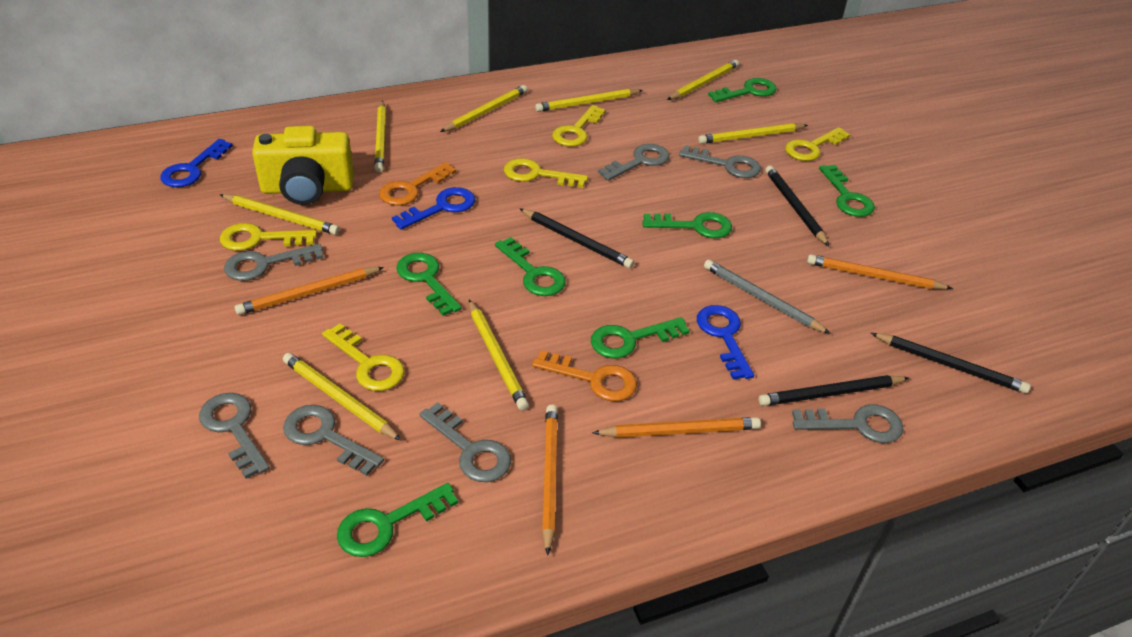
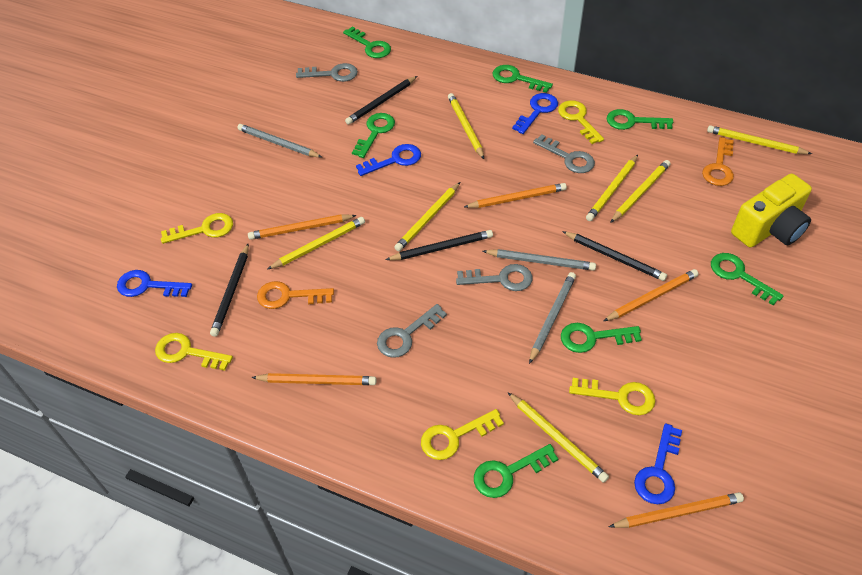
blue key: [160,139,233,187] [392,187,475,230] [697,305,754,380] = 3 -> [117,270,192,297] [356,144,421,176] [512,93,558,134] [634,423,682,504] = 4
grey key: [199,393,270,479] [224,244,324,281] [283,405,384,476] [419,402,511,482] [598,144,669,181] [679,145,761,178] [792,404,903,443] = 7 -> [296,63,358,82] [377,304,447,358] [456,264,533,291] [533,135,595,173] = 4
grey pencil: [704,260,831,334] = 1 -> [238,124,322,157] [483,249,596,271] [529,272,576,364] = 3
orange pencil: [235,267,384,315] [542,405,558,556] [592,417,761,438] [807,254,953,289] = 4 -> [248,215,357,240] [251,373,376,385] [464,183,567,208] [603,269,699,321] [609,492,744,528] = 5
yellow pencil: [220,194,340,235] [283,353,402,441] [374,101,386,172] [440,85,528,132] [469,300,529,411] [535,89,643,112] [667,60,739,100] [698,123,808,144] = 8 -> [267,217,365,270] [394,182,460,251] [448,93,484,159] [507,392,609,483] [586,155,638,221] [610,160,670,223] [707,125,812,154] = 7

